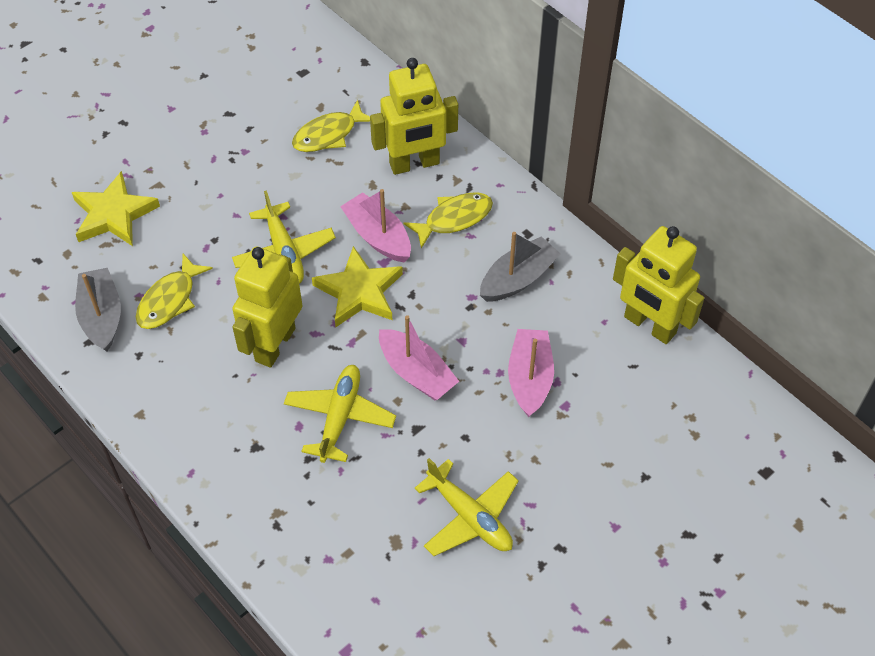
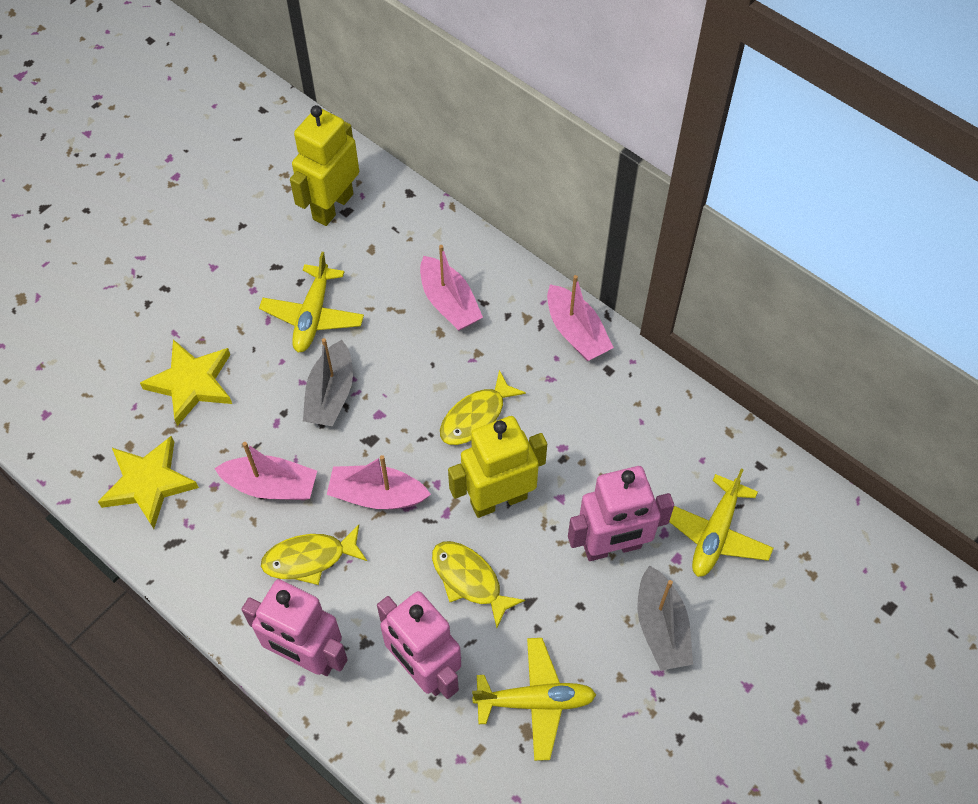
pink boat: [340,189,411,262] [379,315,459,400] [508,329,554,417] = 3 -> [214,442,317,500] [327,455,431,509] [420,245,483,331] [547,275,614,361] = 4
pink robot: none = 0 -> [241,579,348,676] [377,591,461,699] [568,466,674,561] = 3
yellow robot: [232,247,303,368] [370,58,458,175] [613,226,704,344] = 3 -> [290,105,359,226] [448,416,547,518] = 2

